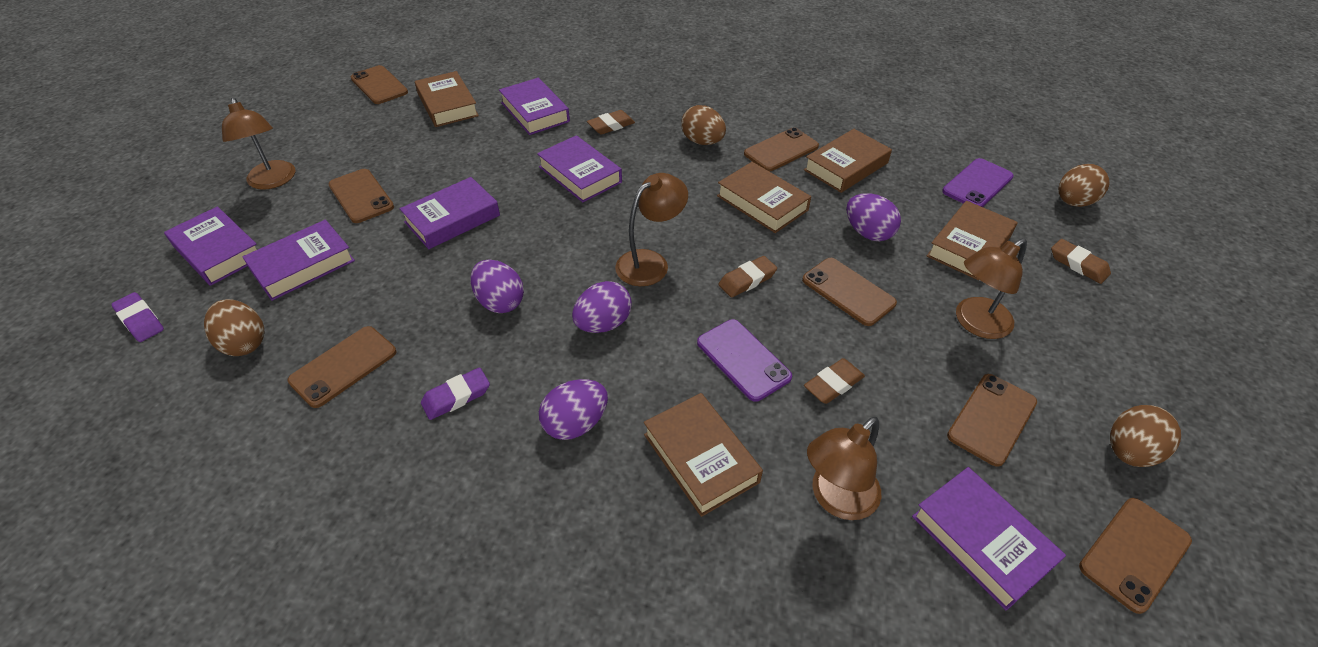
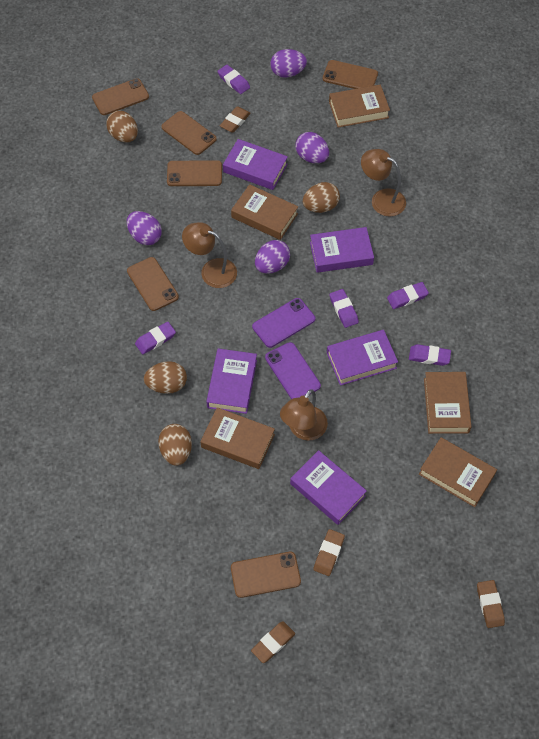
brown lamp: [222,97,295,190] [615,173,688,286] [807,417,881,520] [956,239,1027,339] = 4 -> [182,222,237,288] [280,389,328,440] [361,149,406,217] = 3
brown phone: [288,326,396,408] [329,169,394,223] [351,65,408,104] [744,127,819,171] [802,258,897,326] [947,374,1037,467] [1079,498,1192,614] = 7 -> [92,78,149,115] [127,257,179,311] [161,111,217,155] [167,160,222,186] [231,552,301,598] [323,60,378,89] = 6
purple book: [164,206,257,286] [242,220,355,301] [400,177,500,249] [499,78,570,135] [537,135,622,203] [912,467,1066,610] = 6 -> [206,348,257,414] [223,139,288,190] [290,450,367,525] [310,227,374,273] [327,330,398,386] = 5
purple eraser: [111,292,164,342] [421,368,490,420] = 2 -> [135,322,176,354] [217,65,250,94] [329,289,359,328] [387,282,429,309] [409,344,451,366] = 5

